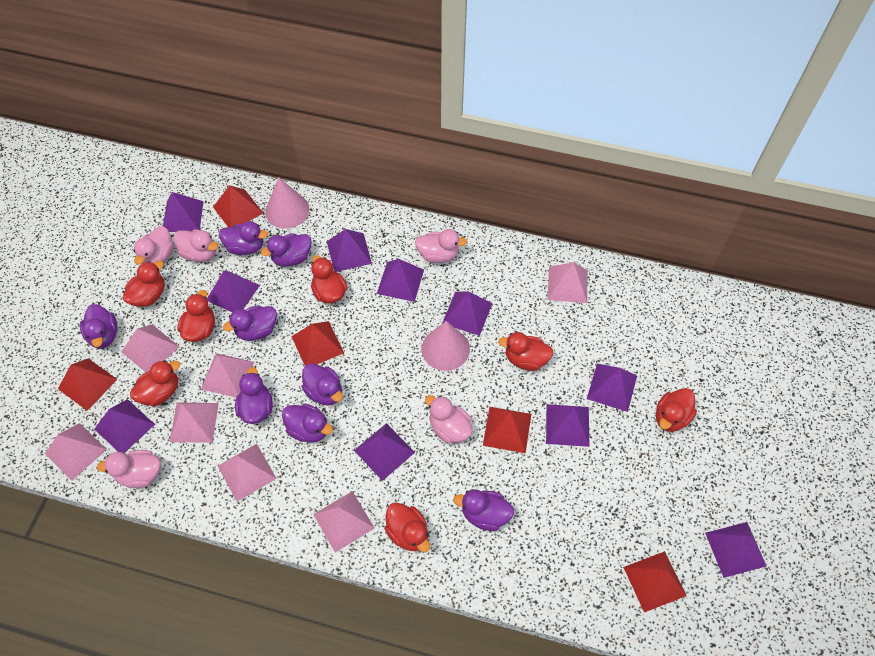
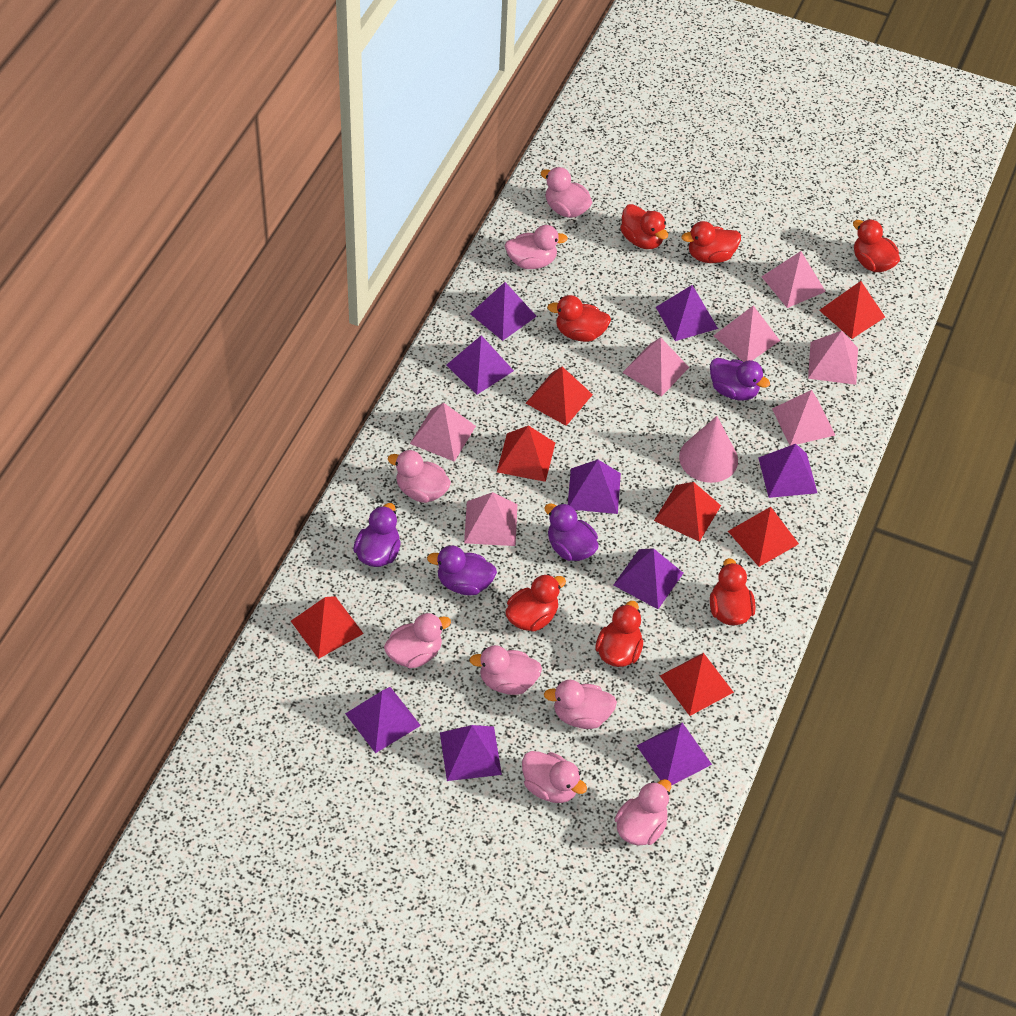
pink cone: [265,177,309,229] [422,321,470,371] = 2 -> [679,416,738,483] = 1
pink duck: [97,450,161,488] [133,226,174,264] [173,229,218,262] [415,229,467,263] [425,395,473,443] = 5 -> [384,613,451,669] [388,450,451,503] [469,645,542,695] [505,225,568,269] [522,751,587,803] [541,167,592,218] [544,680,617,729] [615,779,671,846] = 8
purple duck: [80,304,117,349] [219,221,268,255] [223,305,277,341] [235,367,272,424] [261,234,311,267] [282,404,333,443] [301,363,343,405] [453,489,514,531] = 8 -> [353,503,401,567] [427,545,497,595] [544,503,598,561] [710,358,770,400] = 4
purple pyramid: [94,399,155,453] [163,192,204,232] [207,270,260,313] [327,229,372,272] [354,423,415,481] [377,259,424,302] [442,292,492,336] [546,404,589,447] [587,364,637,412] [705,522,766,578] = 10 -> [345,687,421,753] [440,725,502,781] [446,335,514,394] [470,282,537,341] [568,460,621,514] [614,548,683,609] [636,722,712,786] [656,285,718,341] [758,444,817,498] = 9
red pyramid: [58,358,118,410] [213,186,263,227] [291,321,344,365] [483,407,531,453] [623,551,687,612] = 5 -> [291,596,364,659] [497,425,555,482] [526,367,593,426] [654,482,721,542] [660,653,734,716] [728,507,799,567] [819,281,885,339] = 7

